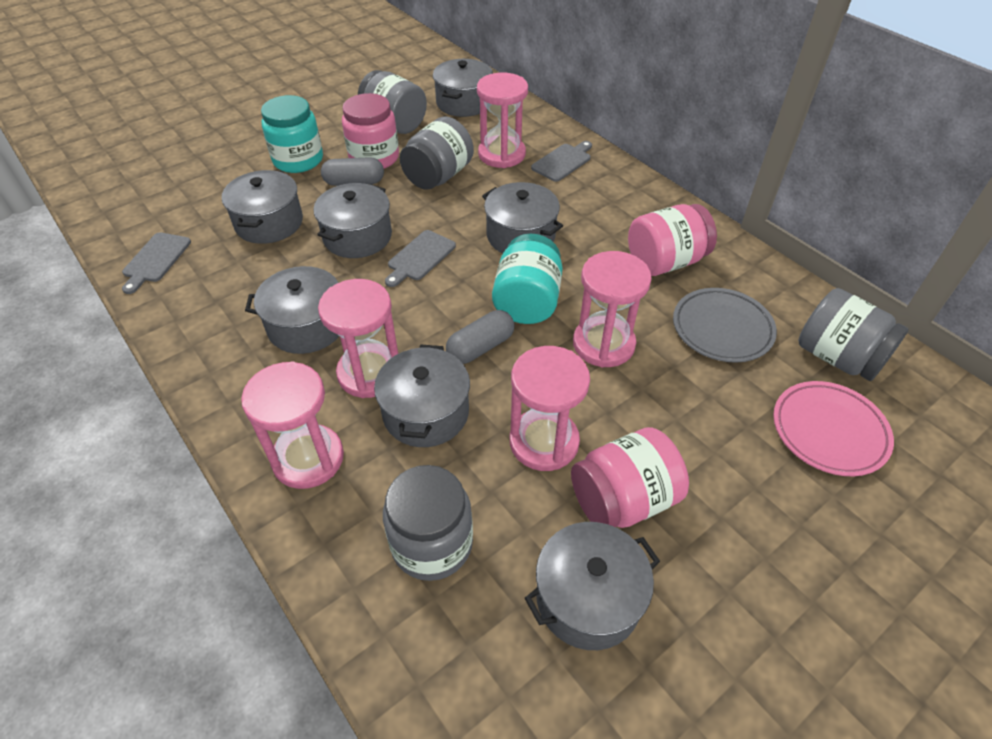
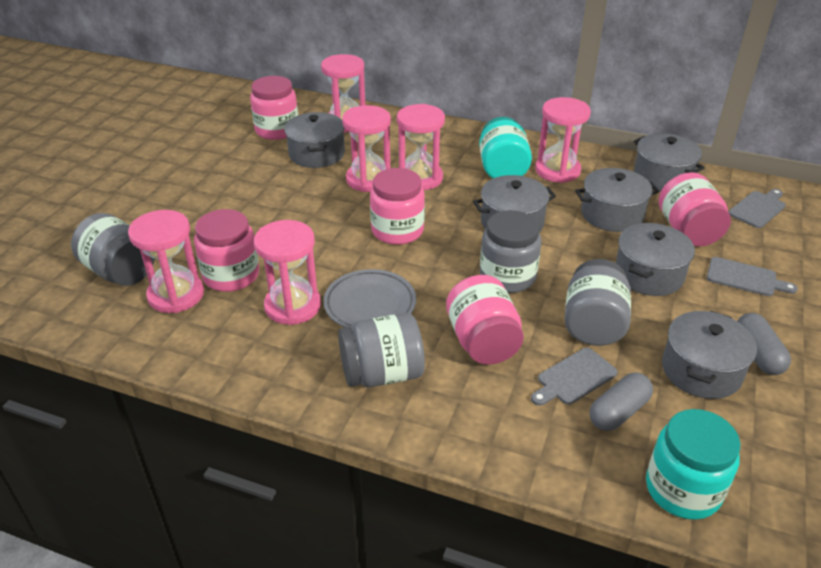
grey pot: [222,170,303,244] [245,266,339,354] [314,183,392,258] [374,345,470,447] [433,59,493,117] [482,182,563,253] [525,522,660,650] = 7 -> [284,112,345,168] [473,175,556,232] [575,168,659,232] [616,223,695,296] [634,133,705,191] [662,311,757,399] = 6
pink hourglass: [241,361,344,489] [318,279,398,398] [477,73,528,168] [510,346,590,471] [573,251,652,367] = 5 -> [128,210,204,313] [254,220,321,325] [321,54,365,132] [342,105,391,192] [397,104,445,190] [535,97,591,183] = 6
pink jar: [342,93,399,169] [571,427,689,528] [628,204,717,276] = 3 -> [194,209,259,292] [250,76,298,140] [370,168,425,245] [446,275,524,365] [659,172,731,246] = 5
pink plate: [773,381,894,476] = 1 -> none = 0

